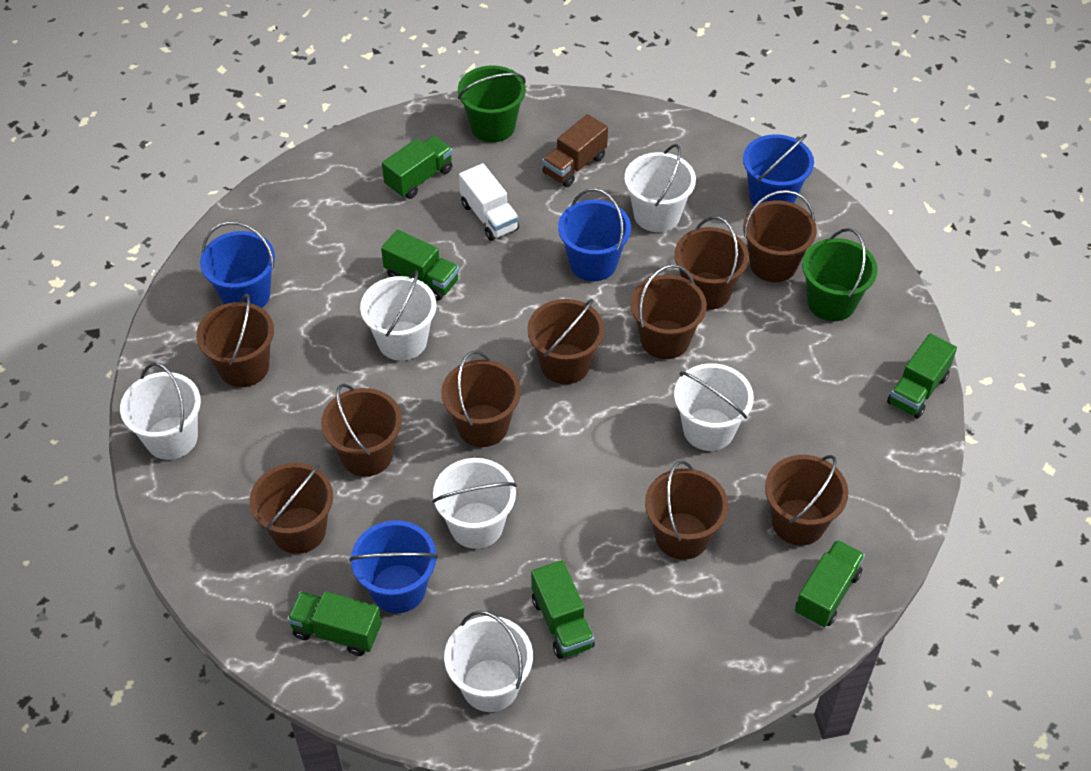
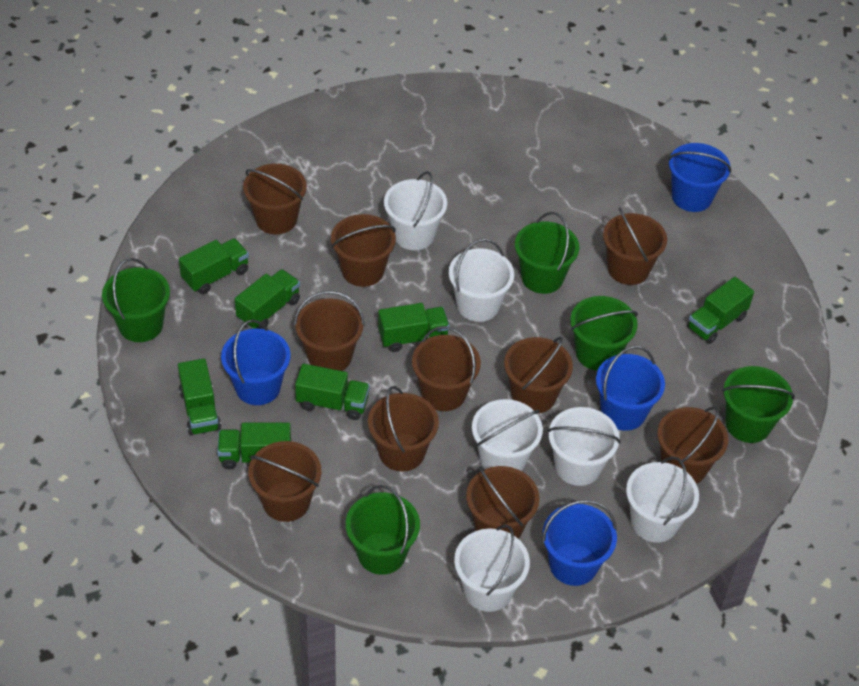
brown truck: [542,114,608,187] = 1 -> none = 0
green bucket: [458,65,526,142] [802,228,877,321] = 2 -> [102,258,170,342] [346,485,420,575] [515,212,579,294] [570,296,638,371] [722,366,795,443] = 5
green truck: [287,591,382,656] [381,230,459,301] [382,136,453,199] [531,560,595,659] [795,540,865,627] [887,333,957,419] = 6 -> [178,358,221,436] [179,238,249,294] [217,423,291,469] [235,269,300,329] [295,364,370,420] [378,303,450,352] [687,277,754,344] = 7
white truck: [459,163,519,241] = 1 -> none = 0

